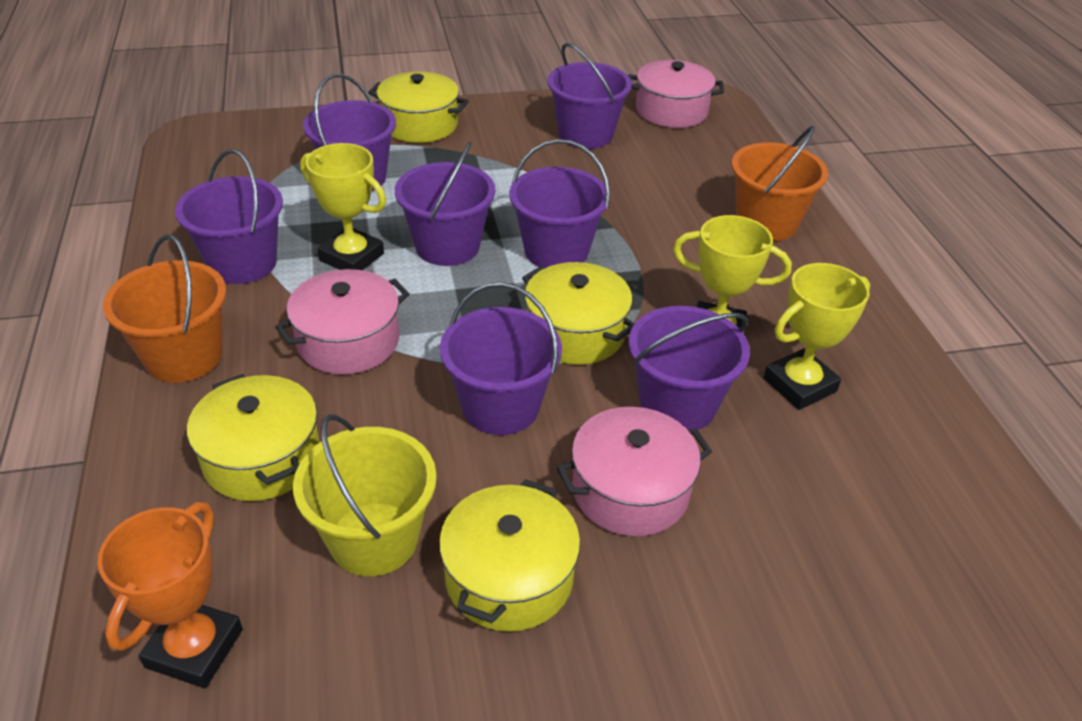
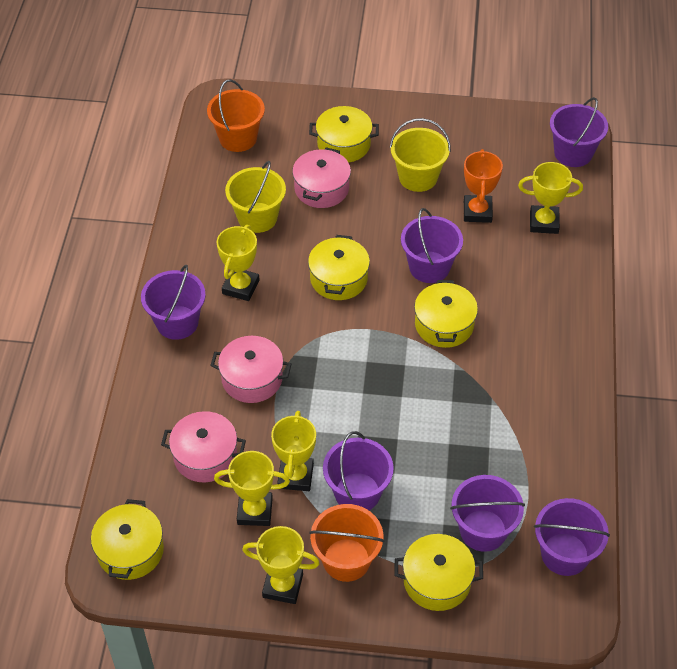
purple bucket: [175,149,283,284] [303,74,396,191] [395,142,495,266] [440,282,562,435] [509,139,610,268] [547,43,632,149] [629,306,750,430] = 7 -> [141,265,206,340] [323,431,394,510] [401,208,463,283] [450,475,525,552] [534,498,610,576] [550,97,608,167] = 6
yellow bucket: [293,414,437,576] = 1 -> [225,161,286,233] [390,118,451,192] = 2
yellow pot: [187,374,320,501] [368,72,469,143] [439,479,580,632] [522,262,634,365] = 4 -> [91,499,164,580] [308,235,370,300] [309,106,379,163] [394,534,483,611] [414,280,478,348] = 5
yellow trophy: [300,143,386,270] [673,215,792,329] [764,263,870,410] = 3 -> [214,451,290,526] [217,225,259,301] [242,526,320,604] [271,411,316,491] [518,162,583,234] = 5

